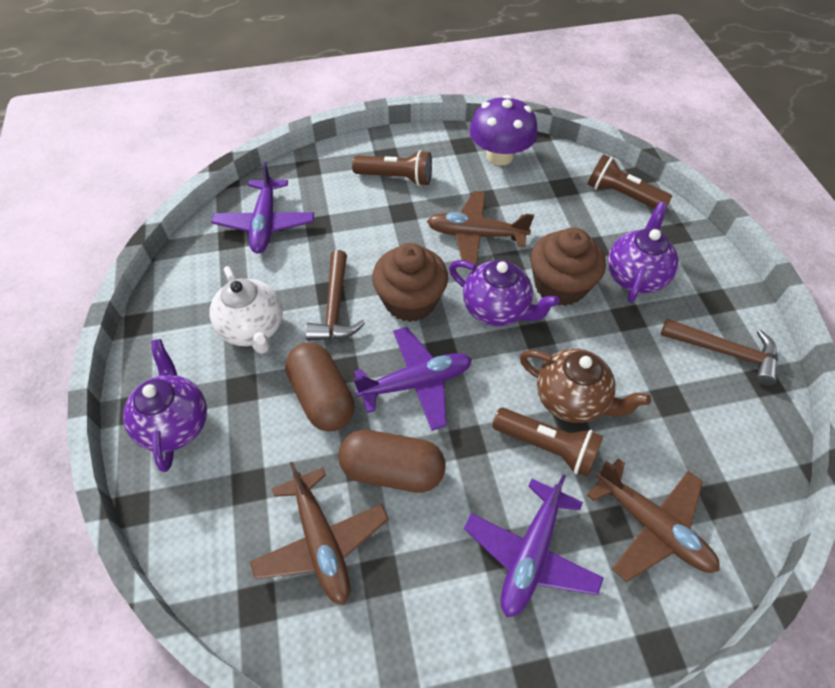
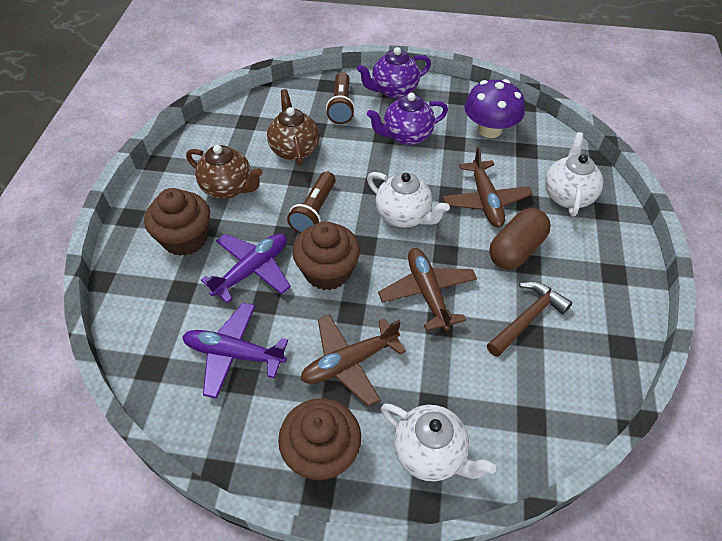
brown capsule: [285,343,355,432] [338,430,445,493] = 2 -> [489,208,551,270] = 1
brown cupcake: [372,243,448,322] [531,227,606,306] = 2 -> [144,188,210,256] [278,398,361,481] [292,221,360,290] = 3
brown flashlight: [352,150,432,186] [492,408,603,477] [588,154,673,209] = 3 -> [287,171,336,234] [326,72,355,124] = 2
brown hammer: [305,250,365,341] [661,319,778,386] = 2 -> [487,282,572,357] = 1
brown teapot: [520,349,651,423] = 1 -> [186,145,262,199] [267,89,319,166] = 2
purple plane: [211,162,314,253] [353,327,472,431] [464,474,603,617] = 3 -> [182,303,288,399] [201,233,291,303] = 2
purple teapot: [123,339,207,472] [449,260,560,326] [608,202,679,303] = 3 -> [357,47,431,99] [367,93,448,145] = 2
white teapot: [209,266,283,354] = 1 -> [367,172,450,228] [381,404,496,481] [545,132,603,217] = 3

